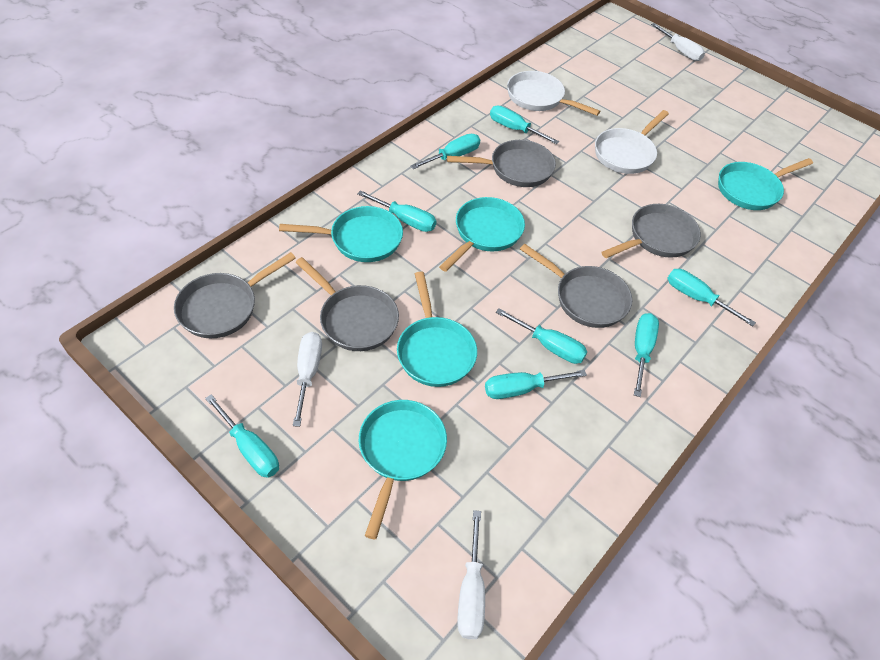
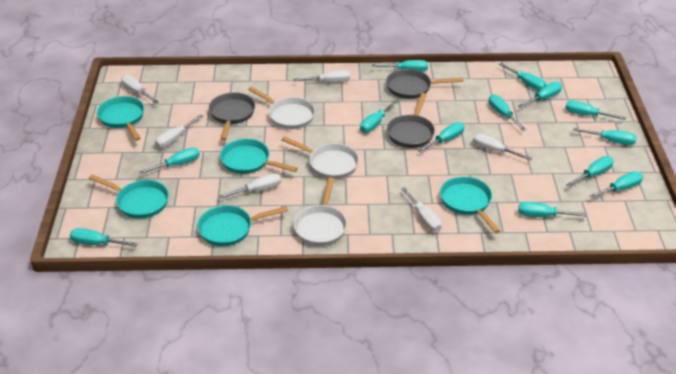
grey pan: [174,252,296,338] [295,257,399,351] [447,140,556,187] [520,244,632,328] [601,204,701,258] = 5 -> [209,92,255,140] [386,69,463,99] [387,93,435,148] = 3
turquoise screwdriver: [205,394,279,478] [357,190,436,232] [410,134,480,169] [485,370,587,399] [490,106,559,144] [496,308,587,364] [634,313,659,397] [667,269,756,327] = 8 -> [70,228,138,247] [139,147,200,174] [360,100,398,133] [372,60,428,72] [418,122,465,152] [489,94,526,131] [499,63,546,91] [518,82,562,108] [518,202,587,217] [565,100,626,120] [566,156,614,187] [573,128,637,145] [589,171,643,199] = 13
white pan: [507,71,600,116] [595,110,669,174] = 2 -> [248,87,315,129] [282,136,359,179] [293,178,347,246] = 3
white screwdriver: [293,332,322,427] [457,510,485,639] [651,23,705,61] = 3 -> [121,75,159,104] [155,115,203,148] [219,173,281,199] [293,70,350,82] [401,187,442,232] [473,133,532,161] = 6

